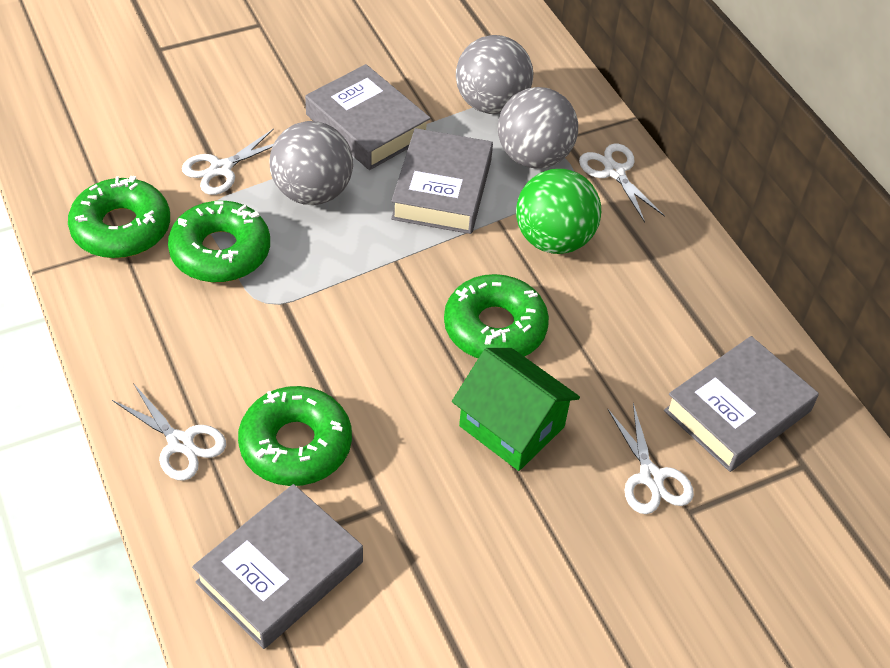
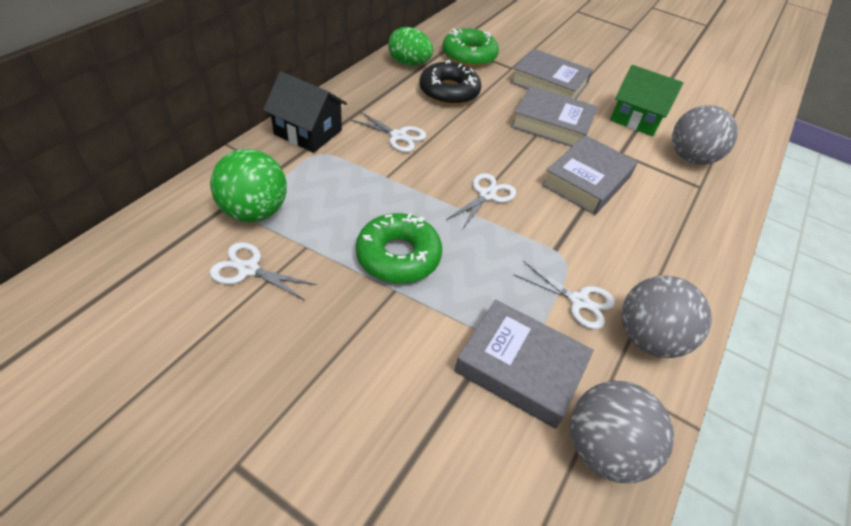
black donut: none = 0 -> [419,60,481,105] = 1
black house: none = 0 -> [263,72,347,153] = 1
green donut: [68,176,170,258] [168,201,270,283] [238,386,352,486] [444,274,549,358] = 4 -> [356,213,442,284] [442,28,499,67] = 2
green egg: none = 0 -> [388,27,433,66] = 1

